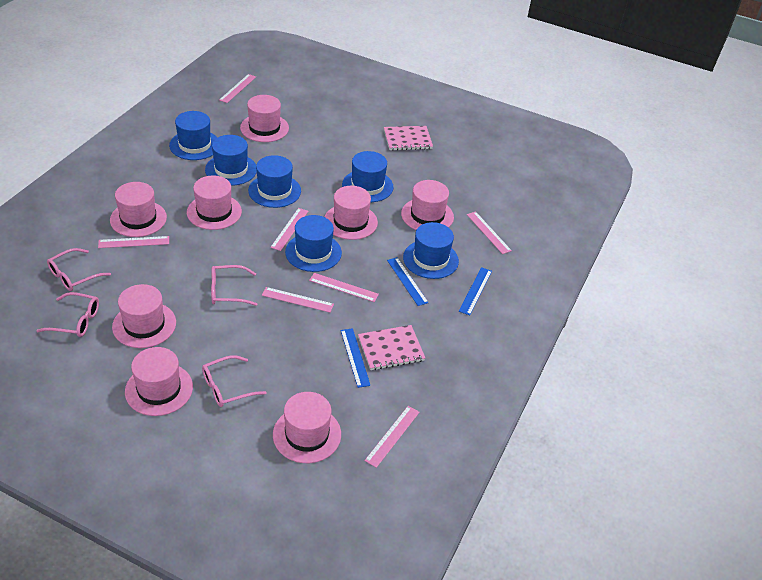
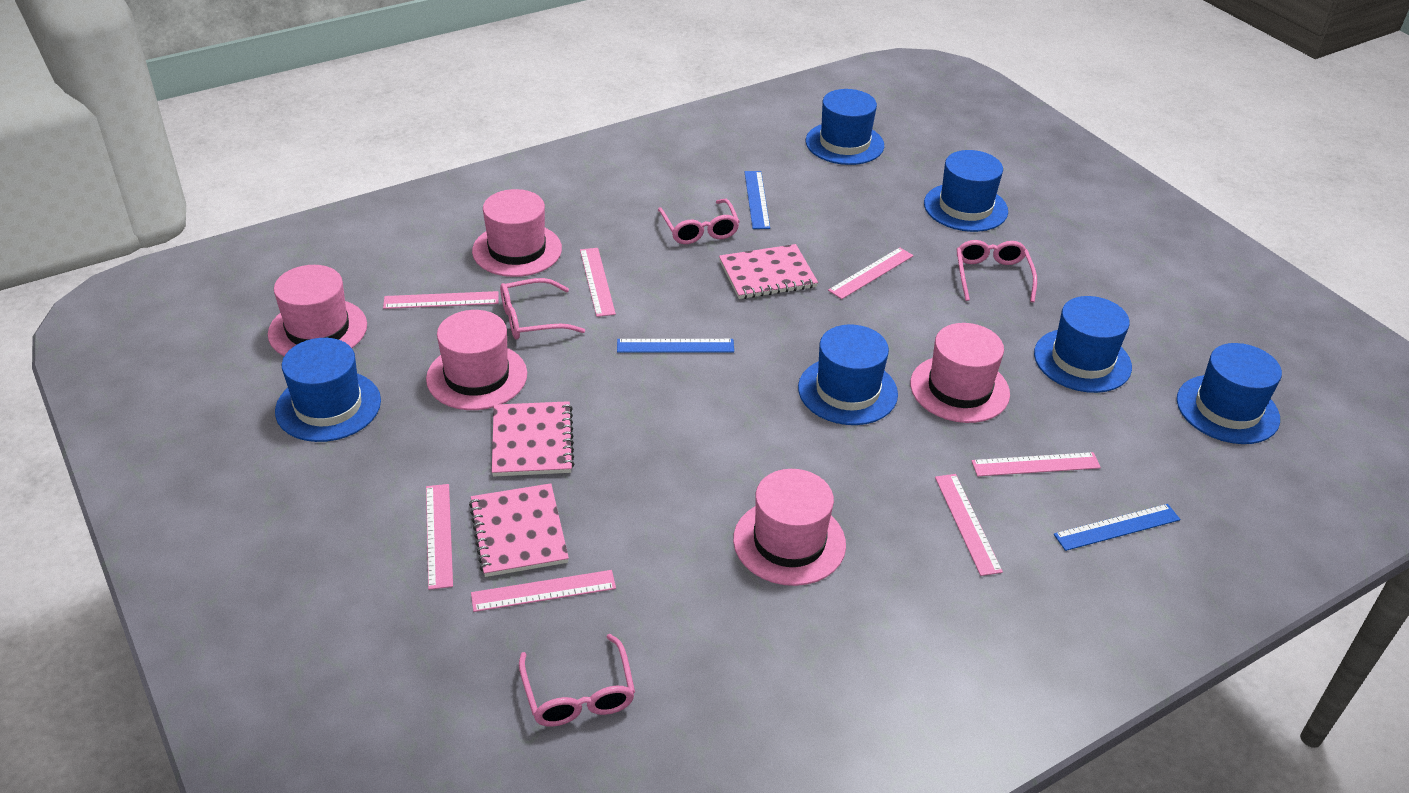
pink hat: [110,182,167,237] [112,284,176,348] [125,347,193,416] [187,175,242,230] [240,95,289,142] [273,392,341,463] [325,186,378,240] [401,180,454,230] = 8 -> [268,265,367,356] [426,310,527,410] [472,189,562,277] [733,469,846,586] [910,323,1010,423] = 5
pink notebook: [358,325,425,370] [384,126,433,150] = 2 -> [469,483,569,577] [492,401,574,477] [719,244,818,299] = 3

